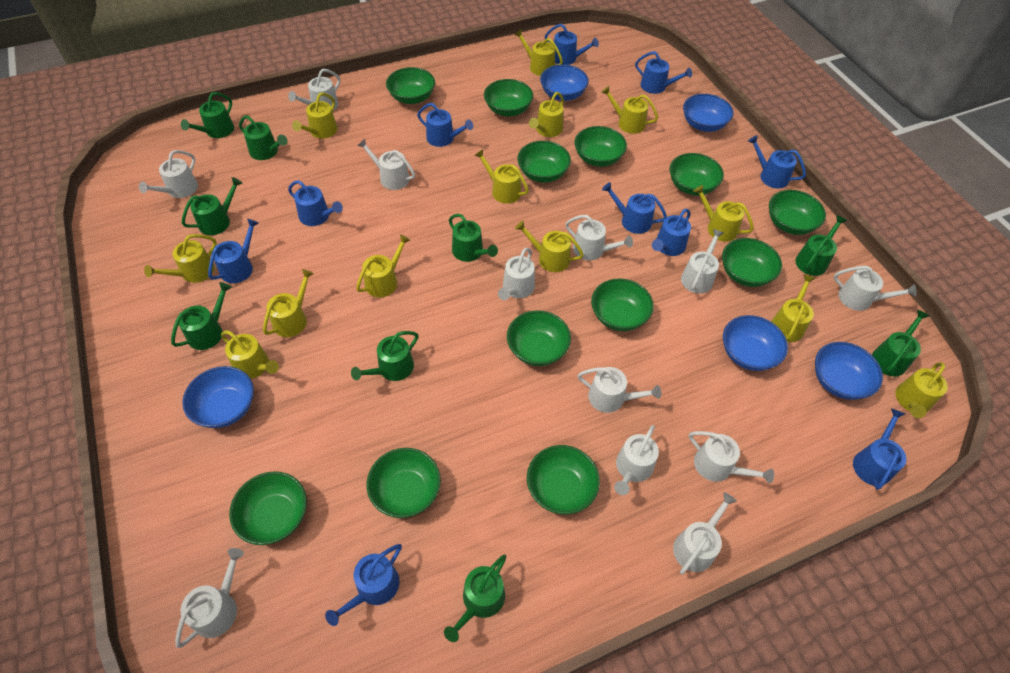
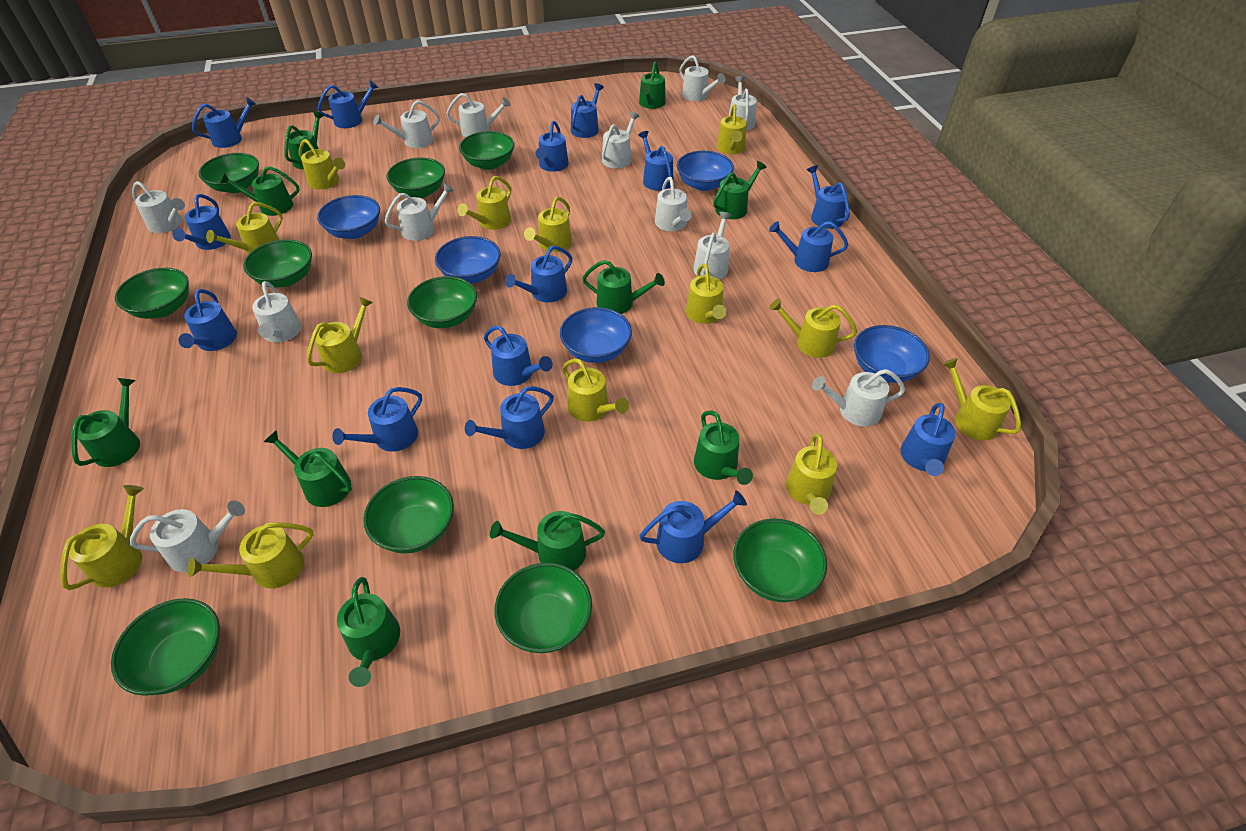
blue watering can: [208,219,259,283] [288,180,343,226] [325,544,402,626] [417,103,473,147] [545,24,599,65] [602,182,667,234] [635,51,692,94] [652,208,691,256] [748,135,806,189] [853,408,906,490] = 10 -> [173,194,231,250] [179,289,237,351] [192,97,256,148] [318,80,379,128] [332,387,422,452] [465,386,554,449] [484,326,552,386] [505,246,572,302] [535,121,569,172] [571,83,604,138] [638,131,673,191] [639,491,747,563] [769,221,848,272] [807,165,850,229] [901,403,956,476] = 15
green bowl: [229,471,307,545] [367,448,441,518] [386,67,435,104] [484,79,533,116] [507,310,571,366] [517,141,571,182] [527,445,600,515] [575,126,627,167] [591,279,654,331] [670,153,724,195] [722,238,782,287] [769,190,826,235] = 12 -> [111,598,220,696] [115,268,189,319] [199,153,259,193] [243,239,312,288] [363,476,454,554] [387,158,445,198] [407,276,477,328] [459,131,514,170] [495,563,592,653] [733,518,827,602] = 10
green watering can: [171,282,232,350] [181,92,234,138] [182,177,243,235] [239,115,288,160] [351,331,419,381] [444,554,507,642] [449,214,498,262] [795,215,847,276] [872,310,929,376] = 9 -> [71,378,140,467] [220,166,300,216] [264,430,352,507] [284,111,324,169] [337,577,400,687] [490,511,605,571] [582,260,665,314] [639,62,666,109] [694,410,753,485] [713,161,767,219] = 10

